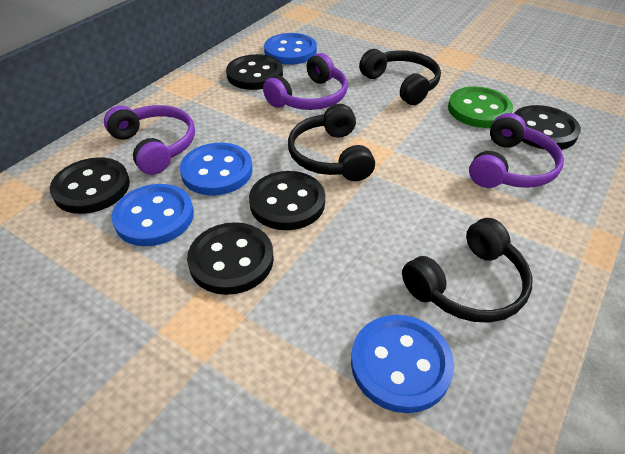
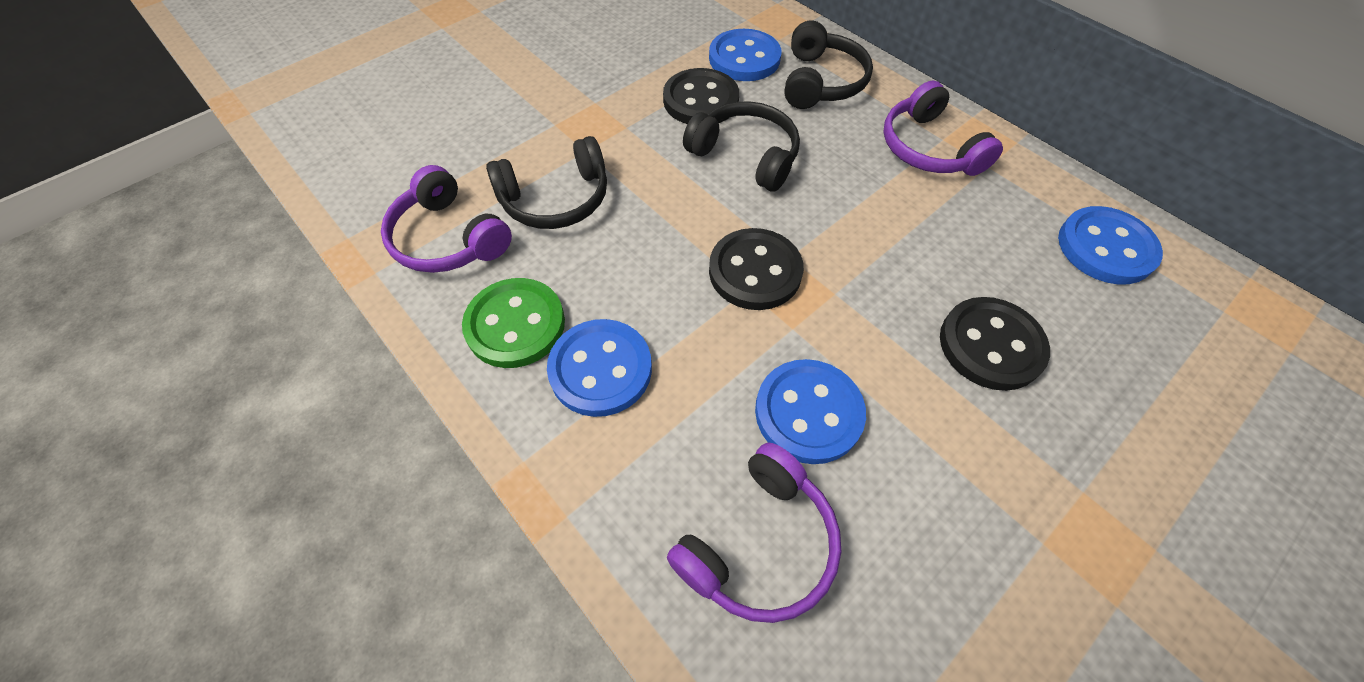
black button: [50,157,130,214] [187,222,274,295] [226,54,283,90] [249,171,325,230] [514,105,581,150] = 5 -> [663,68,739,124] [709,228,804,310] [940,297,1050,391] = 3

